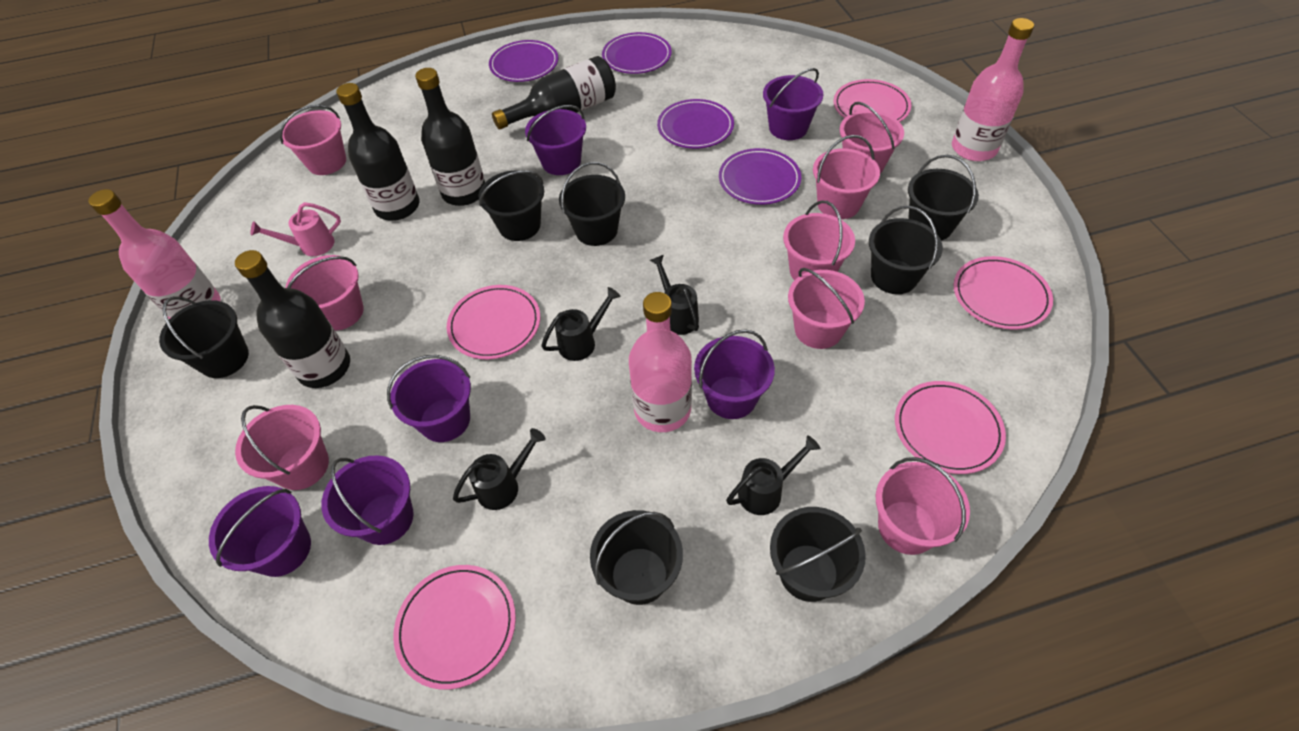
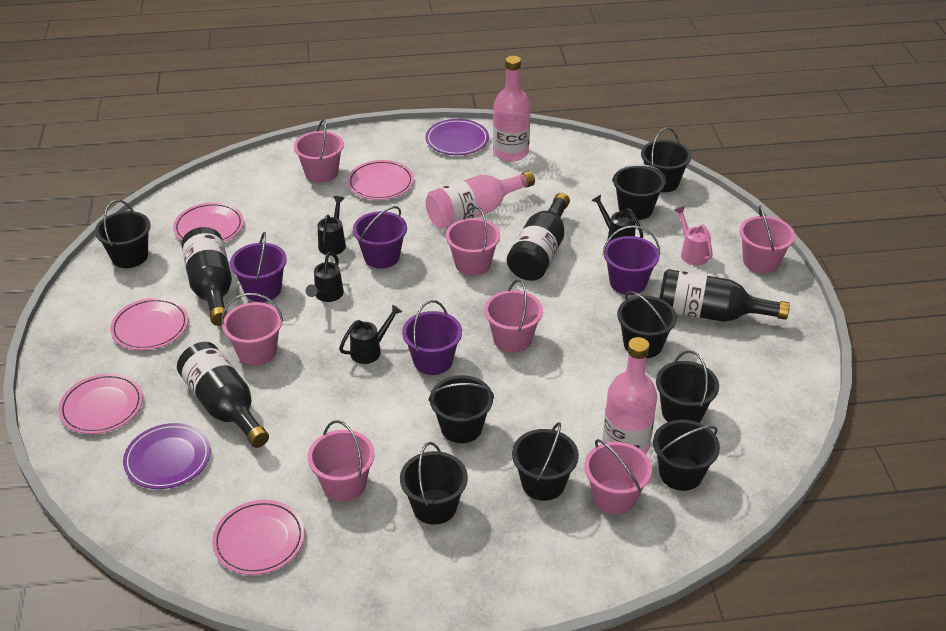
black bucket: [159,296,249,378] [479,170,544,241] [559,162,625,246] [590,510,683,605] [770,507,866,602] [869,206,943,294] [908,155,979,240] = 7 -> [95,200,151,268] [400,442,468,525] [428,375,494,443] [512,422,579,501] [612,164,666,220] [617,291,677,358] [641,128,692,192] [653,419,720,491] [656,350,719,423] = 9
pink bucket: [235,405,329,490] [280,105,346,175] [286,255,364,330] [783,201,855,280] [788,268,865,349] [813,135,880,219] [840,102,904,174] [876,457,970,555] = 8 -> [221,293,283,366] [294,119,344,183] [308,420,375,502] [446,206,500,276] [484,280,543,353] [584,439,652,514] [740,205,795,273] = 7
purple bucket: [209,486,311,577] [321,455,413,545] [387,355,471,442] [525,105,586,175] [694,329,775,419] [763,68,824,140] = 6 -> [230,232,287,302] [353,206,407,269] [402,300,462,375] [603,225,660,295] = 4
purple plate: [489,40,559,82] [602,32,672,74] [657,99,734,149] [719,148,801,205] = 4 -> [123,423,211,489] [426,119,489,155] = 2

